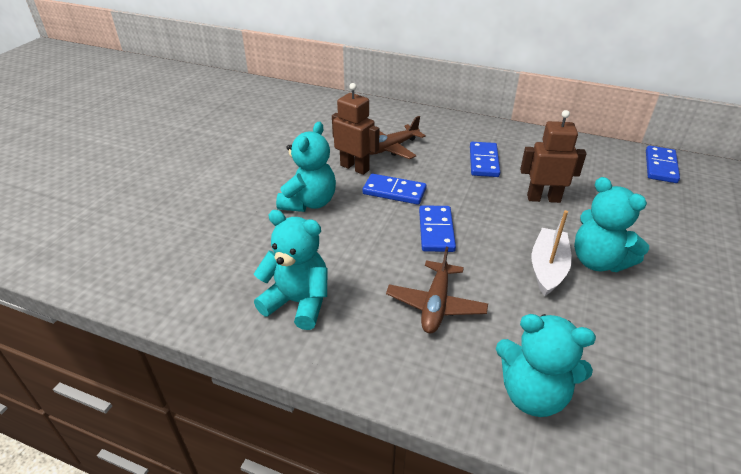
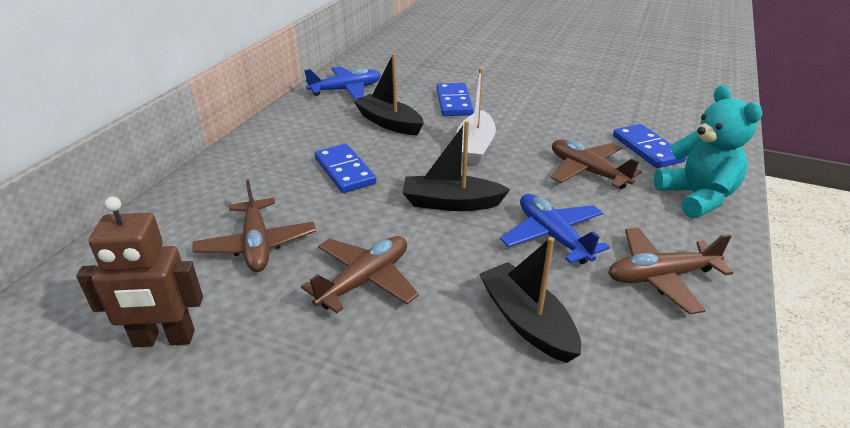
black boat: none = 0 -> [354,54,424,135] [402,121,510,211] [479,237,581,363] = 3
blue domino: [362,174,427,205] [419,205,456,252] [470,142,500,177] [646,146,680,183] = 4 -> [315,144,376,193] [437,83,474,116] [613,124,686,168] = 3
blue plane: none = 0 -> [304,66,381,99] [500,194,610,264] = 2
brown plane: [369,116,426,159] [386,247,488,333] = 2 -> [192,180,316,272] [301,236,419,313] [551,139,642,189] [608,227,733,314] = 4
brown robot: [332,83,379,175] [520,110,586,203] = 2 -> [76,197,203,347] = 1
turquoise teddy bear: [254,210,327,330] [276,122,336,212] [496,314,596,417] [574,177,649,272] = 4 -> [654,85,763,218] = 1

